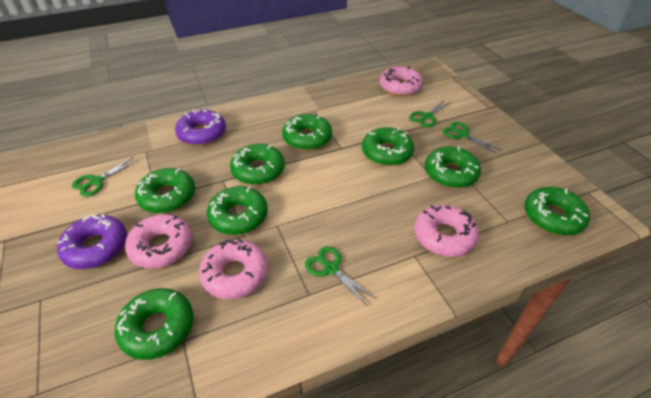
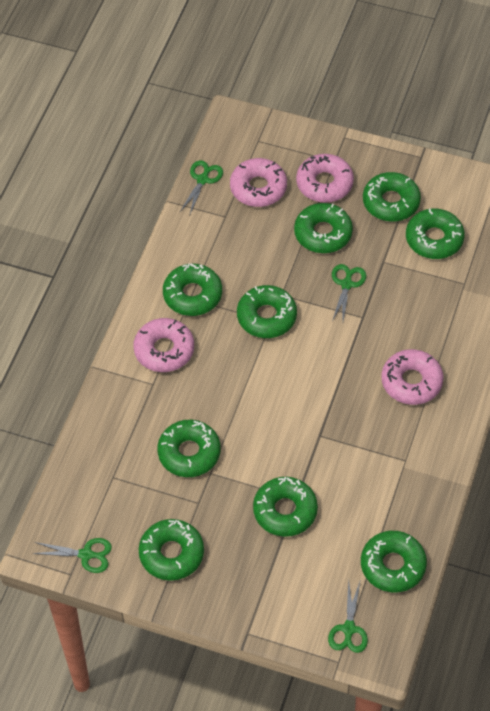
green donut: [115,288,194,360] [135,168,195,213] [207,186,268,235] [230,144,285,185] [282,114,332,150] [362,127,414,166] [425,146,481,188] [524,187,590,235] = 8 -> [139,519,204,581] [157,420,221,477] [163,263,222,316] [237,285,297,338] [253,477,318,537] [294,203,353,253] [361,531,427,592] [363,172,421,221] [406,208,465,259] = 9
purple donut: [57,214,127,269] [175,109,226,146] = 2 -> none = 0

